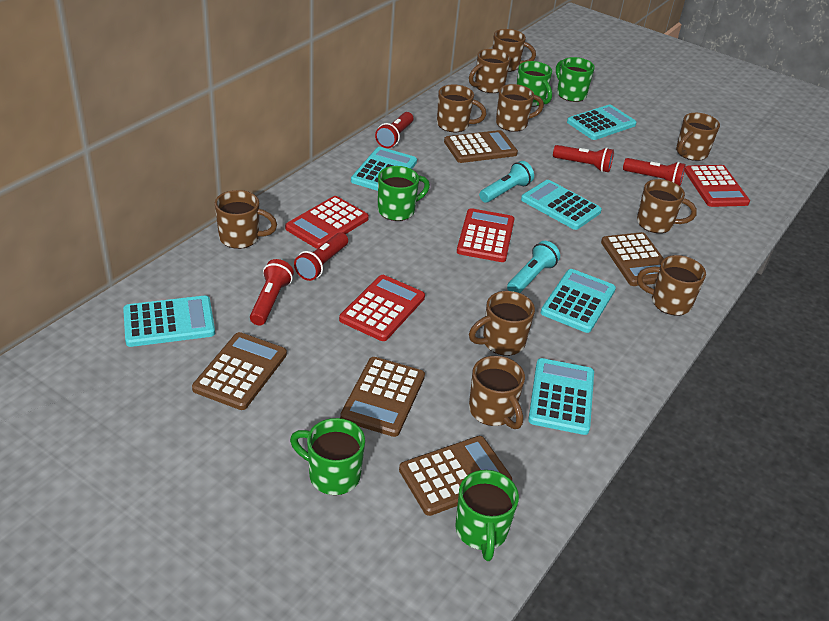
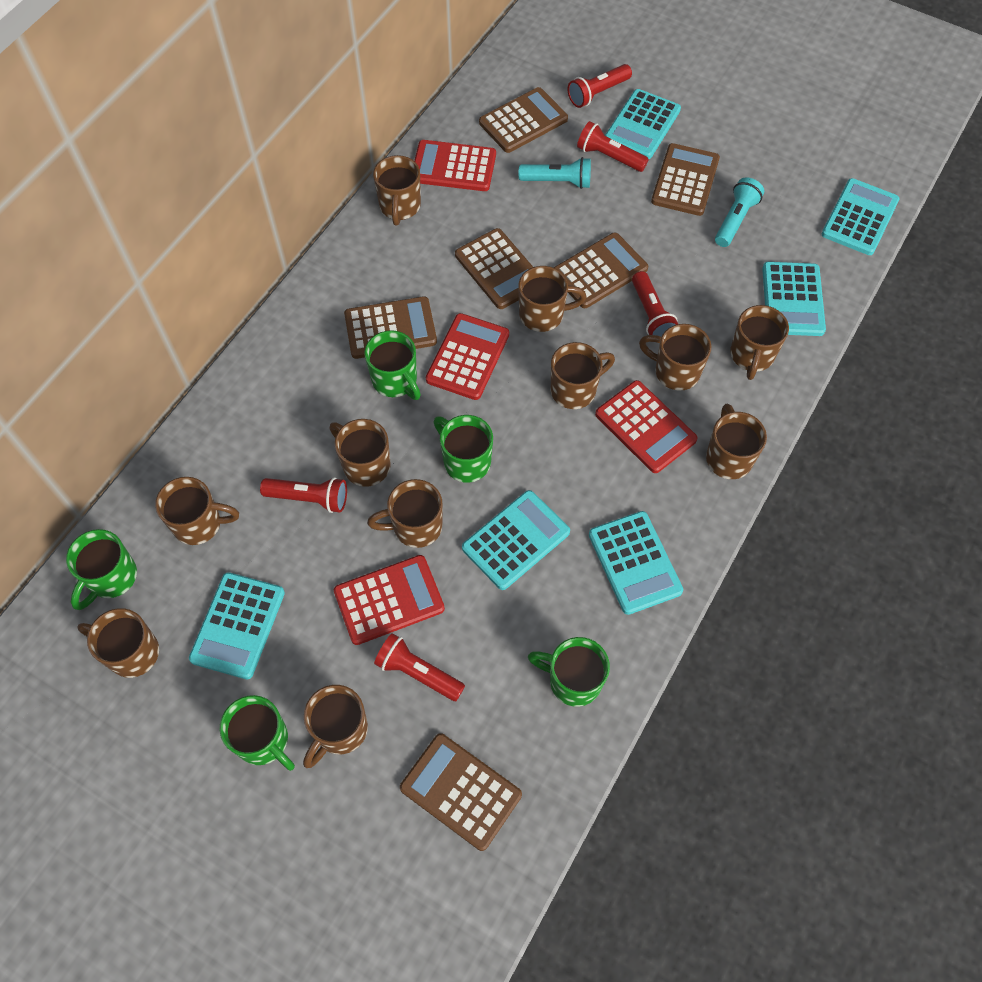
brown calculator: [192,332,287,410] [340,357,425,437] [399,436,512,516] [444,130,518,163] [601,232,664,286] = 5 -> [344,296,437,359] [400,733,522,851] [455,228,533,309] [479,87,568,153] [554,232,648,308] [651,143,720,216] = 6
brown mug: [215,190,277,249] [437,84,486,132] [469,49,511,93] [469,291,535,356] [469,356,525,429] [493,29,536,72] [496,84,544,132] [637,179,697,233] [637,255,706,316] [676,113,720,161] = 10 -> [77,608,159,678] [155,477,239,545] [303,685,368,768] [330,419,390,487] [367,479,442,548] [373,155,421,226] [518,266,587,332] [551,342,615,409] [639,324,711,391] [706,404,767,479] [730,305,789,380] = 11

